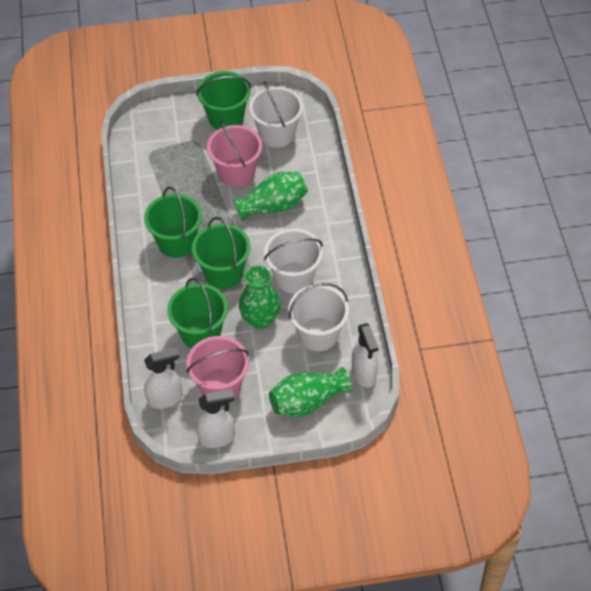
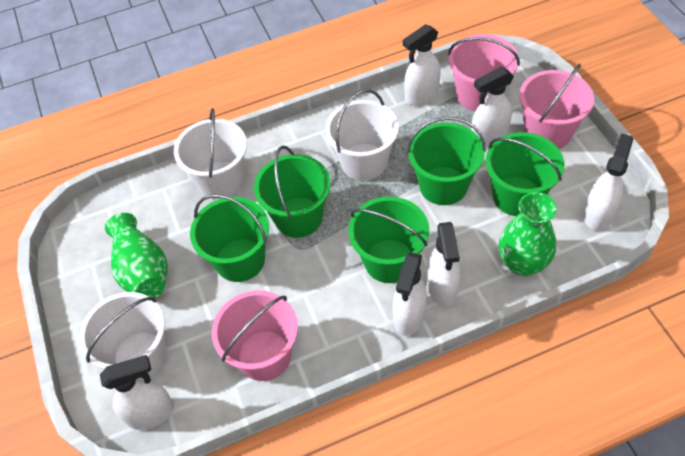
green bucket: [144,187,202,258] [167,277,228,348] [192,217,251,289] [196,71,251,130] = 4 -> [190,194,269,282] [254,146,331,238] [349,196,429,283] [407,117,486,205] [486,132,565,216] = 5
green vase: [233,172,308,221] [239,265,281,329] [269,367,352,417] = 3 -> [105,213,168,298] [499,192,557,276] = 2
pink bucket: [187,336,249,399] [207,120,262,187] = 2 -> [212,290,298,381] [448,34,520,111] [519,63,594,149] = 3
white spray bottle: [144,347,183,409] [196,389,235,448] [352,323,378,387] = 3 -> [100,355,174,430] [393,252,427,336] [403,24,441,106] [427,222,460,306] [471,67,514,147] [584,133,633,231] = 6

